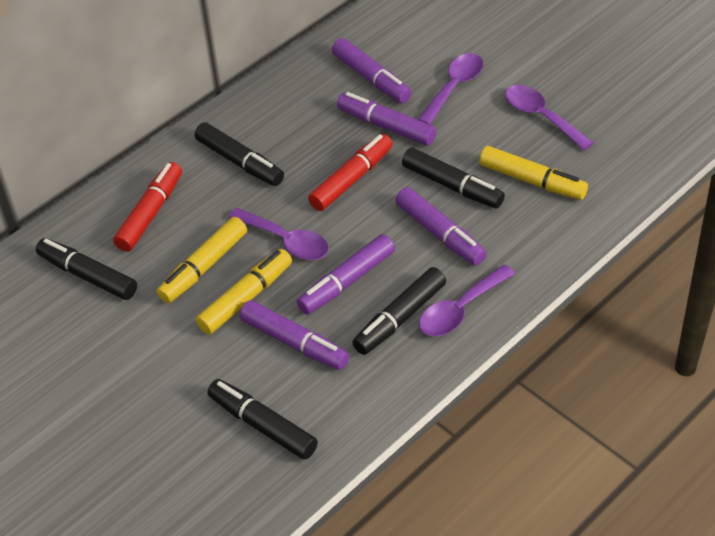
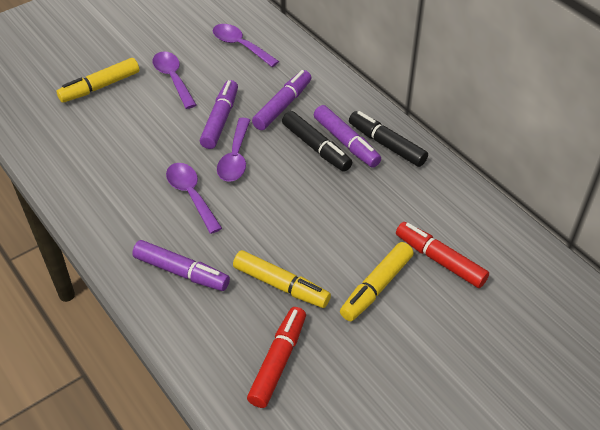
black marker: [36,238,137,300] [195,122,284,186] [207,379,318,460] [352,267,446,355] [402,148,505,208] = 5 -> [282,111,352,172] [349,111,428,167] = 2
purple marker: [240,300,349,370] [297,234,395,315] [332,38,412,103] [337,92,437,146] [395,187,487,266] = 5 -> [132,240,230,291] [200,80,238,149] [252,70,311,130] [314,105,381,168] = 4

